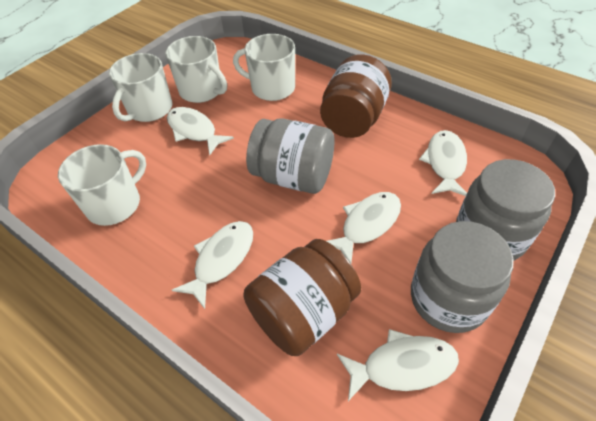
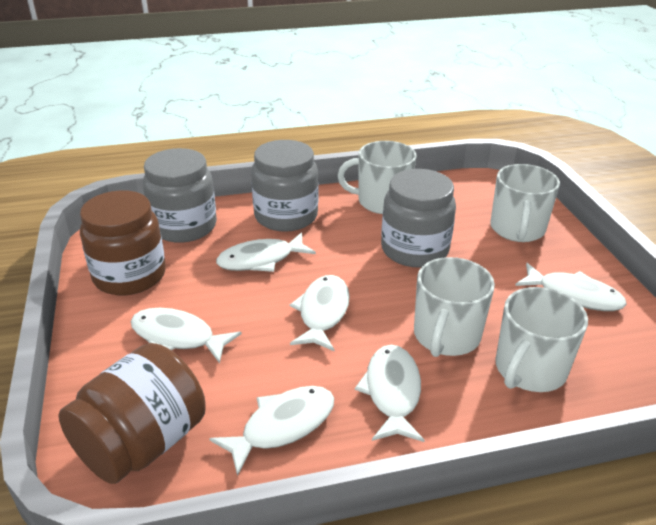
white fish: [167,107,234,155] [172,221,253,309] [327,192,401,263] [337,329,459,401] [419,130,467,196] = 5 -> [130,308,242,363] [209,386,334,476] [216,232,316,272] [290,275,350,351] [355,345,424,442] [515,263,627,311] = 6

